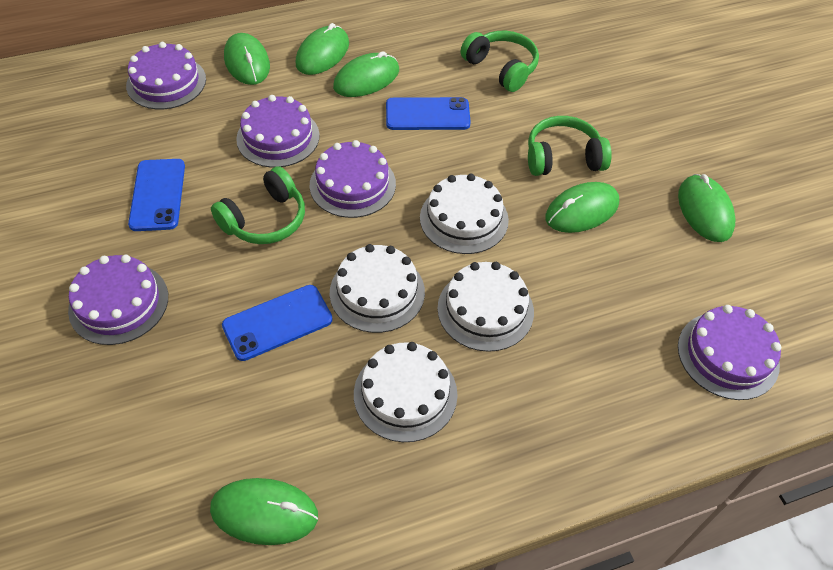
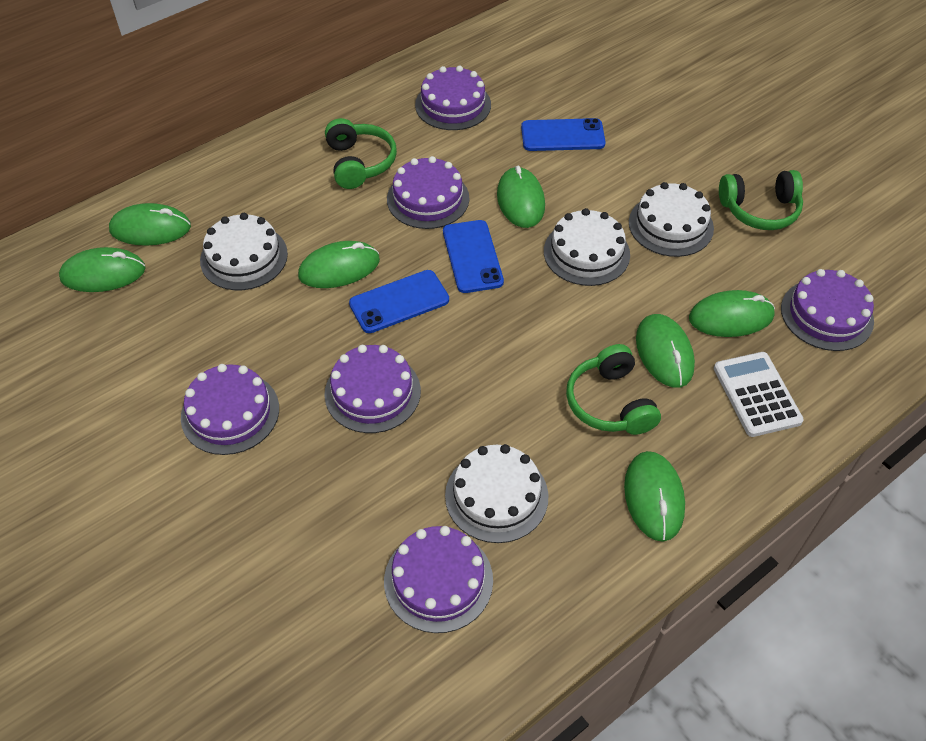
green mouse: [210,478,318,545] [224,33,270,85] [296,23,349,75] [333,51,399,97] [545,182,619,233] [678,174,735,242] = 6 -> [59,247,146,292] [109,203,191,246] [298,241,380,288] [497,166,545,228] [624,451,685,542] [636,314,695,388] [689,290,775,337] = 7
purple cake: [68,255,168,345] [126,42,206,109] [236,95,320,168] [310,140,396,218] [678,305,781,400] = 5 -> [181,364,279,455] [324,345,421,433] [384,526,493,633] [387,156,469,229] [415,66,491,130] [781,269,874,351] = 6
white calculator: none = 0 -> [714,352,804,437] = 1

